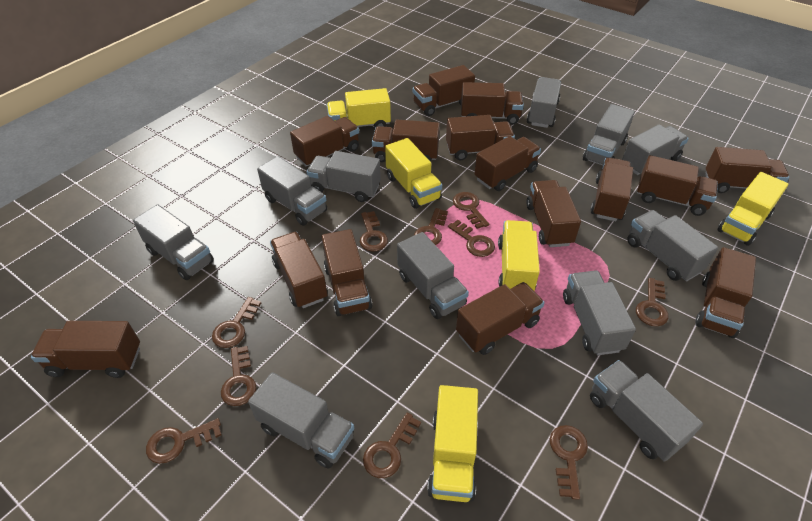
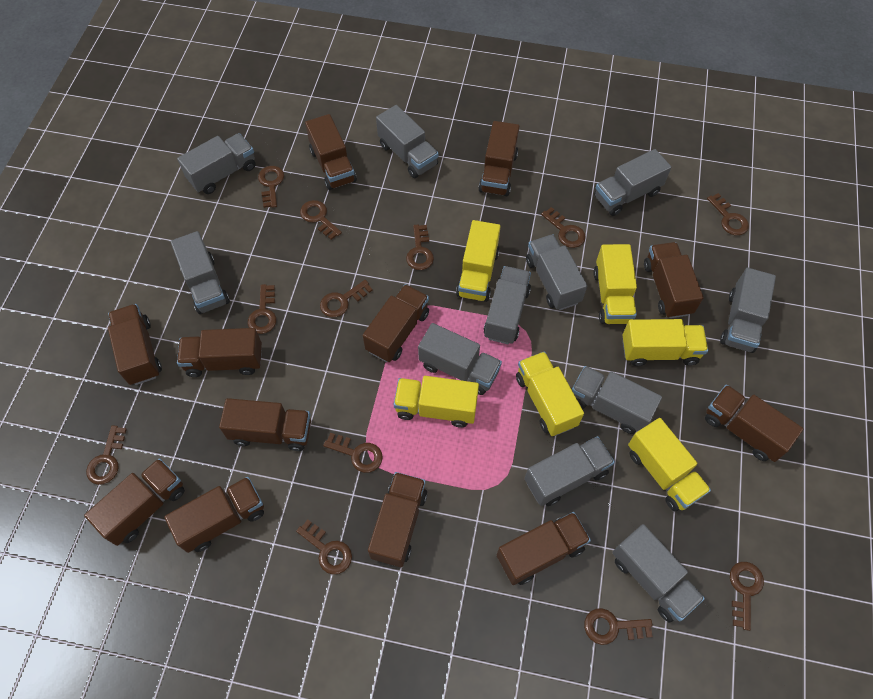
brown key: [146,418,222,464] [212,297,261,348] [221,346,256,406] [360,211,388,252] [363,413,421,478] [414,208,448,245] [448,220,495,257] [453,192,489,229] [550,425,588,500] [636,278,668,326] = 10 -> [86,425,127,485] [248,284,276,334] [258,166,284,208] [296,519,352,574] [300,200,342,240] [320,280,373,317] [323,433,383,473] [406,225,434,270] [541,207,586,248] [584,608,653,645] [707,193,749,235] [730,562,764,631] = 12
brown truck: [31,321,140,378] [270,232,327,308] [290,116,359,167] [321,229,372,316] [372,120,440,162] [413,65,475,116] [446,115,515,160] [456,282,545,355] [461,82,524,125] [474,136,541,191] [526,180,581,247] [590,157,633,221] [637,155,718,216] [695,247,756,338] [705,147,790,193] = 15 -> [84,458,185,546] [108,304,162,385] [164,477,264,553] [177,328,262,377] [219,398,311,451] [305,114,357,190] [363,284,429,362] [368,472,427,567] [478,121,520,196] [497,512,591,585] [644,242,704,318] [705,385,803,462] = 12
yellow truck: [327,88,391,128] [385,138,442,209] [427,385,478,502] [498,220,540,291] [718,172,788,246] = 5 -> [393,376,479,428] [456,220,501,302] [516,351,584,436] [593,244,637,324] [623,319,708,366] [628,418,711,511] = 6

